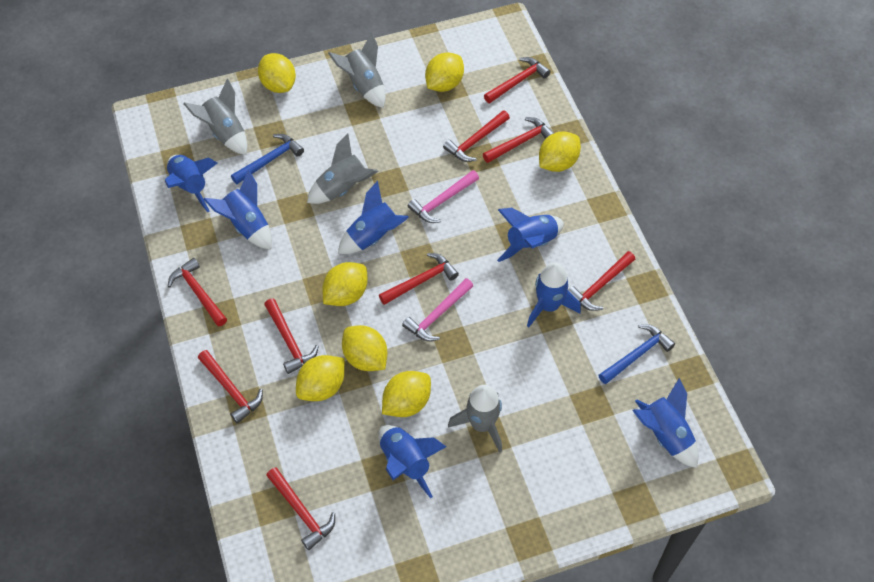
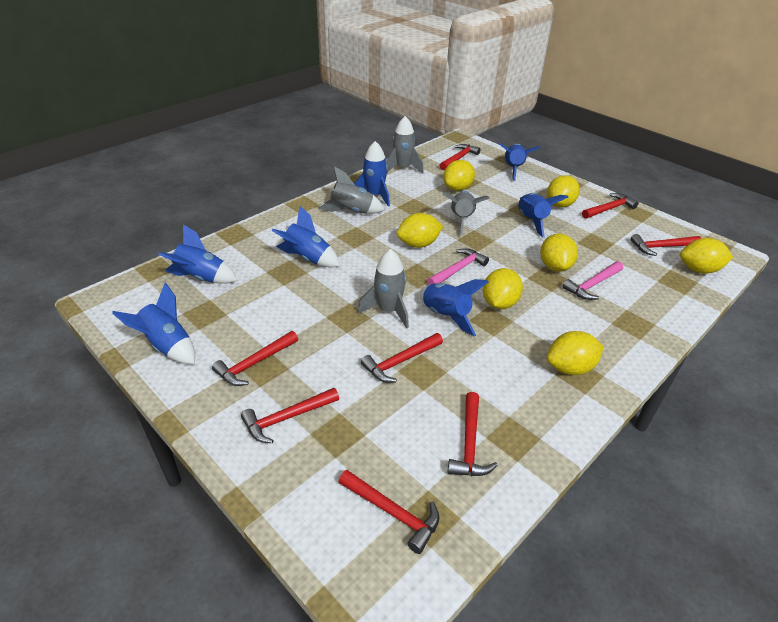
blue hammer: [231,134,304,184] [599,324,675,384] = 2 -> none = 0
red hammer: [168,258,227,327] [198,350,263,424] [264,298,319,374] [266,467,335,550] [379,253,459,305] [443,110,510,162] [483,117,554,163] [484,57,551,103] [568,251,635,311] = 9 -> [212,331,298,386] [241,388,339,443] [339,470,439,554] [361,333,443,383] [440,144,481,170] [448,392,498,476] [582,193,639,219] [630,234,701,256] = 8

